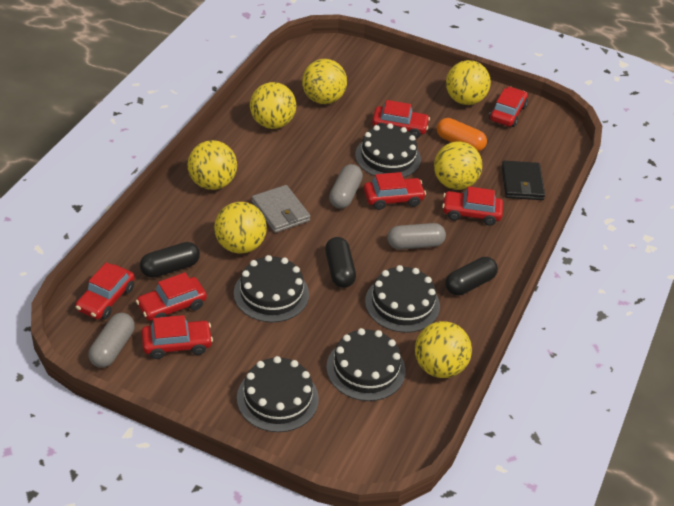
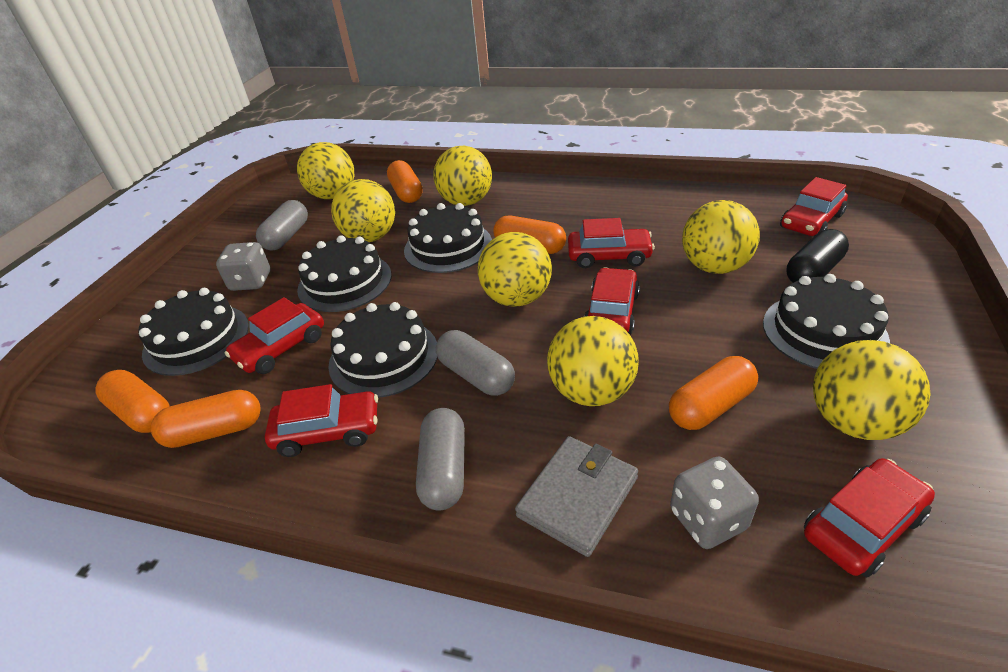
black capsule: [140,242,200,278] [325,237,356,288] [445,257,498,295] = 3 -> [786,229,849,283] = 1
black wallet: [501,161,545,200] = 1 -> none = 0
grey dice: none = 0 -> [216,242,270,291] [670,456,759,549] = 2
orange capsule: [437,118,487,152] = 1 -> [95,370,170,433] [151,390,261,448] [387,160,423,203] [493,216,566,254] [669,356,758,430] = 5
red car: [76,262,135,319] [136,272,207,321] [141,315,213,359] [364,172,426,210] [372,100,430,138] [442,186,503,226] [489,87,528,127] = 7 -> [225,297,324,374] [265,384,378,457] [568,218,655,268] [584,268,640,335] [780,177,848,236] [804,458,935,577] = 6

